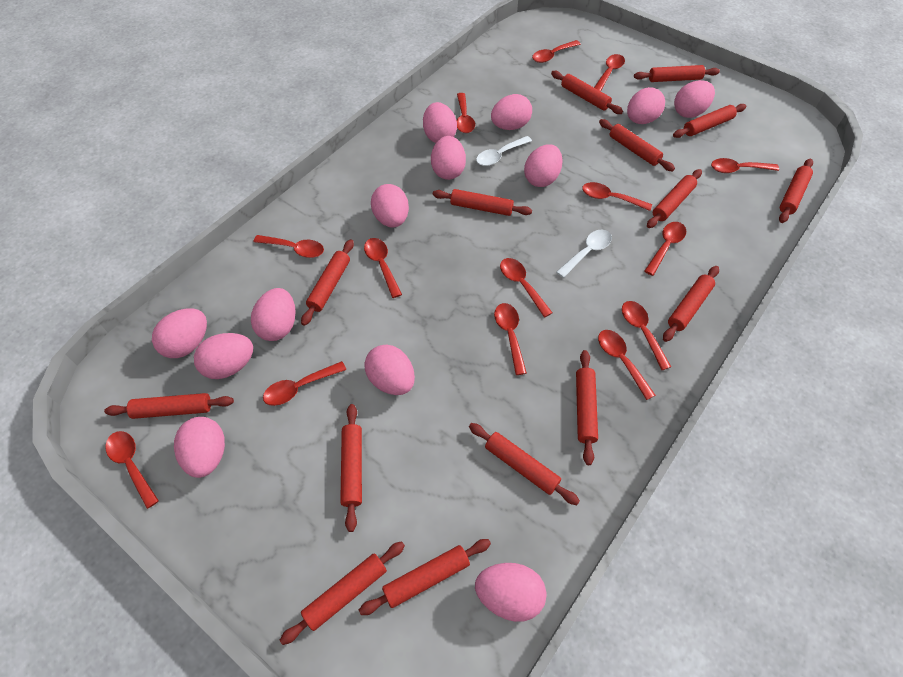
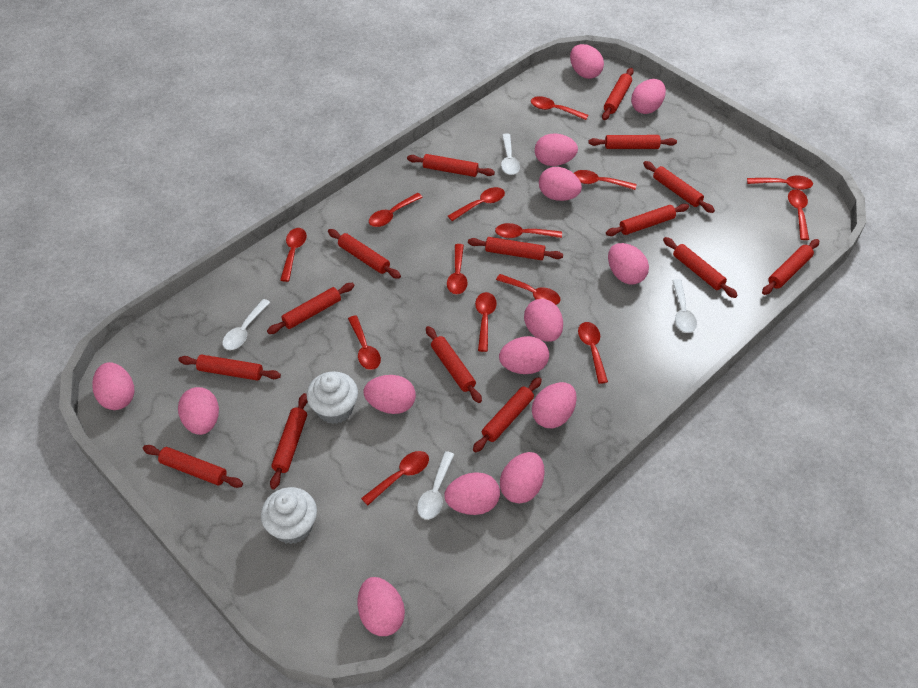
pink egg: [152,308,207,358] [174,417,225,478] [194,333,253,379] [251,288,296,341] [364,345,415,395] [371,184,409,228] [423,102,457,143] [431,136,466,180] [475,563,546,622] [491,94,532,130] [524,144,563,187] [627,87,665,124] [674,80,715,118] = 13 -> [92,362,134,410] [178,387,219,435] [358,577,405,636] [363,375,416,414] [444,472,500,515] [499,336,549,374] [500,452,545,504] [524,299,563,342] [532,382,577,428] [535,133,578,166] [539,167,582,201] [570,44,604,79] [608,243,649,284] [631,79,666,114] = 14
white cupcake: none = 0 -> [261,487,317,544] [307,371,358,424] = 2
white spoon: [476,136,532,166] [556,230,612,278] = 2 -> [223,299,270,350] [417,451,455,520] [501,133,520,175] [672,279,697,333] = 4

